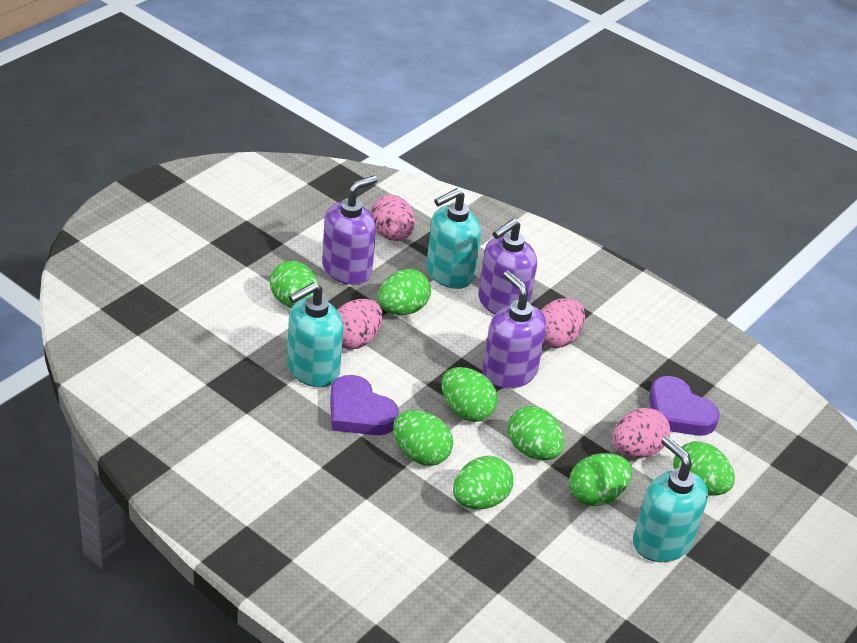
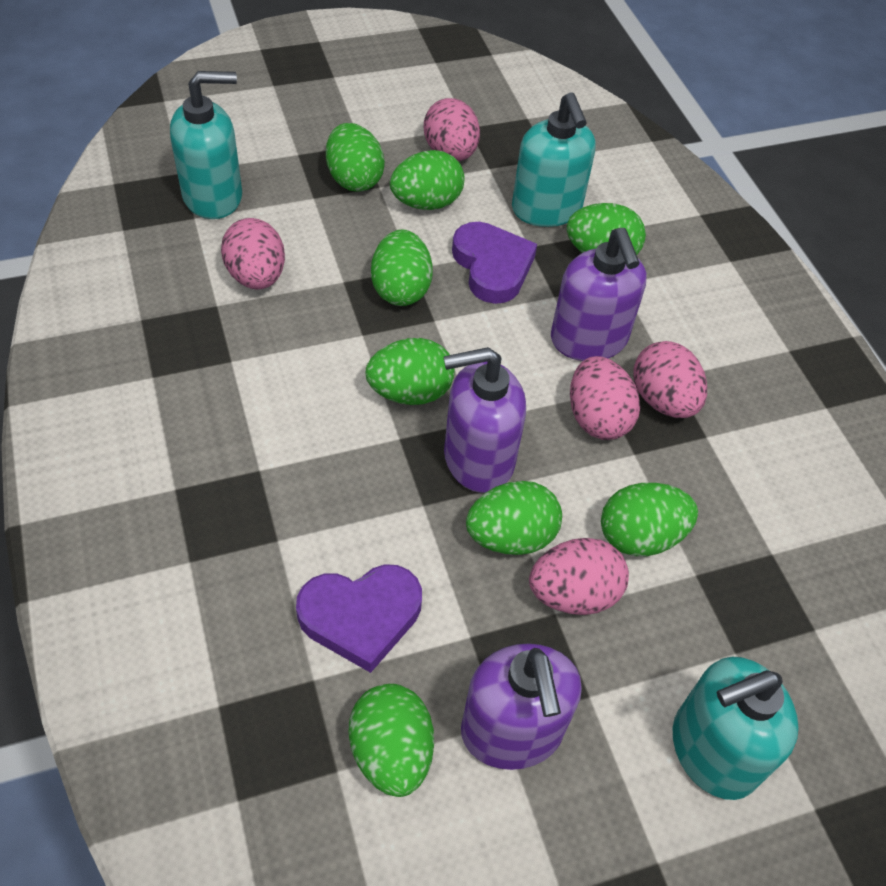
pink egg: [337,299,383,350] [371,195,415,241] [540,298,585,348] [613,408,670,458] = 4 -> [221,218,285,290] [424,98,480,161] [529,538,629,615] [570,356,640,440] [633,341,707,418] = 5

